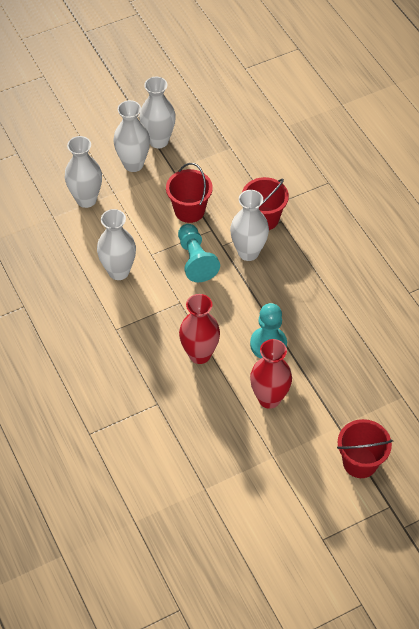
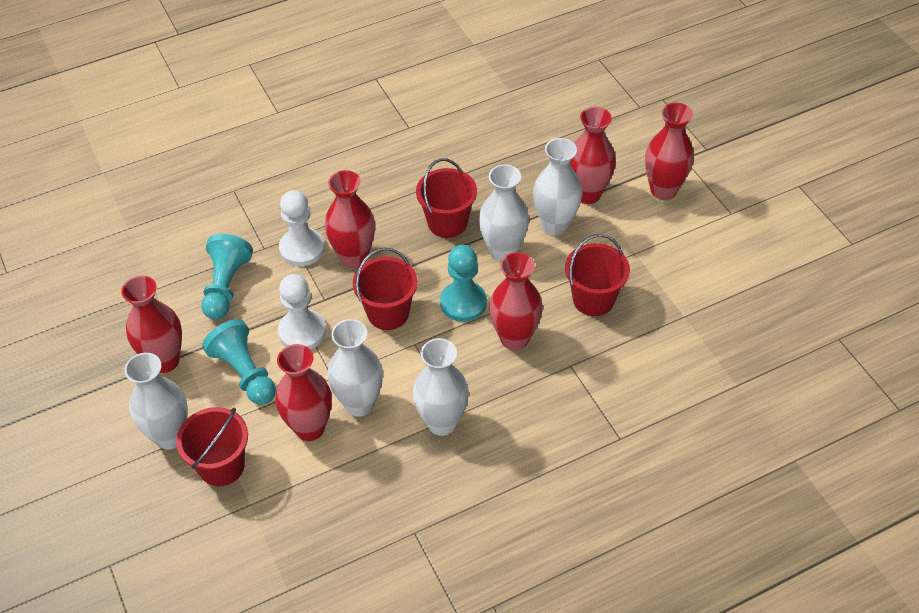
red bucket: [166,163,213,223] [242,177,289,230] [337,419,393,478] = 3 -> [176,407,248,486] [353,248,418,330] [416,158,477,238] [565,234,630,316] = 4
red vase: [179,294,220,364] [250,339,292,409] = 2 -> [121,276,182,373] [275,344,332,441] [325,170,375,268] [489,252,543,350] [570,107,616,204] [645,103,694,200] = 6
turquoise pawn: [178,224,220,282] [250,303,287,359] = 2 -> [201,234,253,320] [202,319,276,405] [440,245,487,322] = 3
white pawn: none = 0 -> [278,274,326,350] [279,190,325,266] = 2

